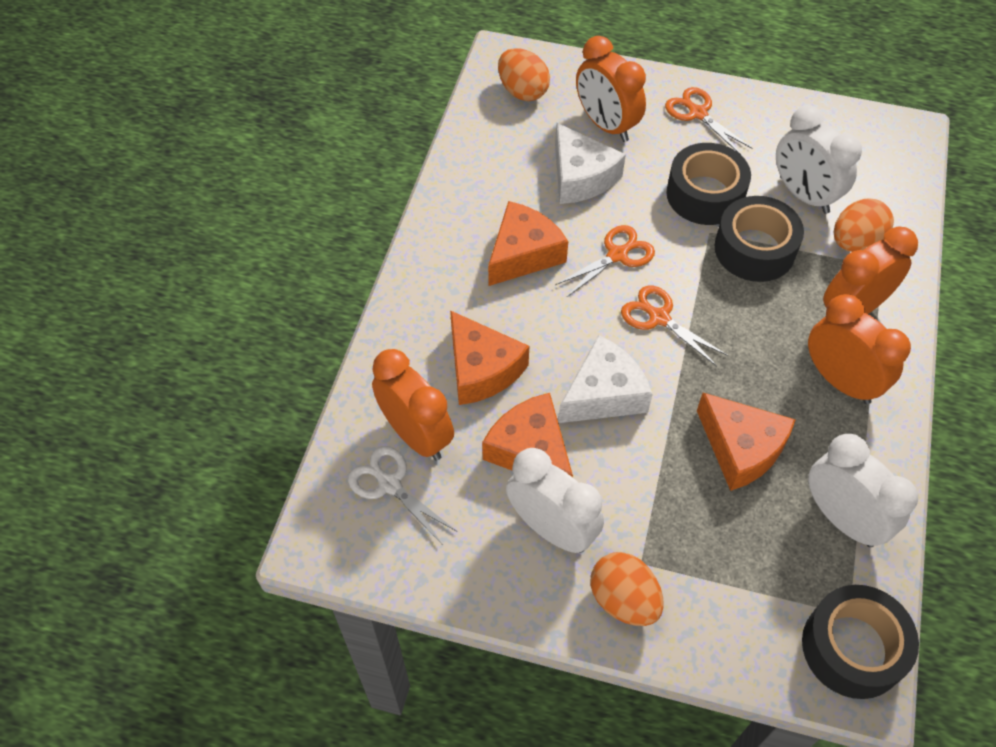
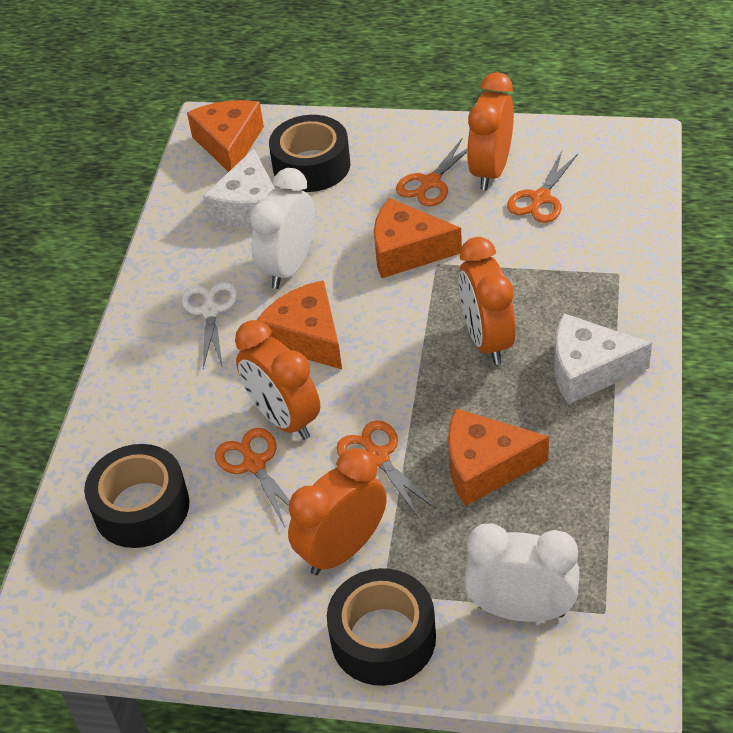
orange egg: [498,48,550,101] [590,552,664,626] [834,199,894,252] = 3 -> none = 0
orange scissors: [555,225,655,297] [621,286,728,366] [665,87,752,155] = 3 -> [215,428,290,527] [336,421,437,518] [396,137,467,207] [507,151,578,223] = 4
white clock: [506,448,604,553] [776,105,862,214] [808,434,918,547] = 3 -> [249,168,315,289] [464,523,580,622] = 2

